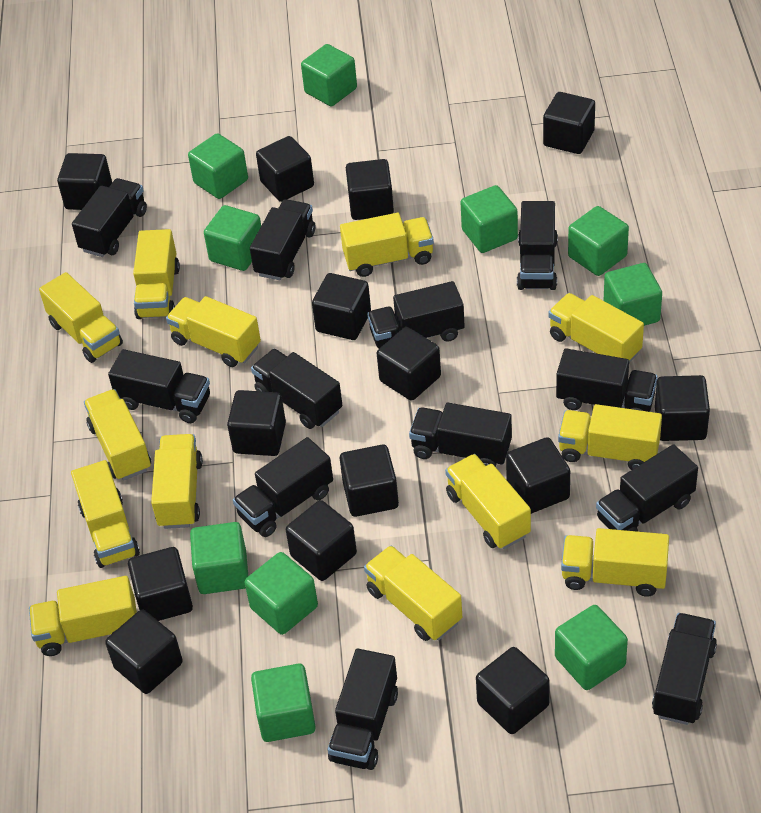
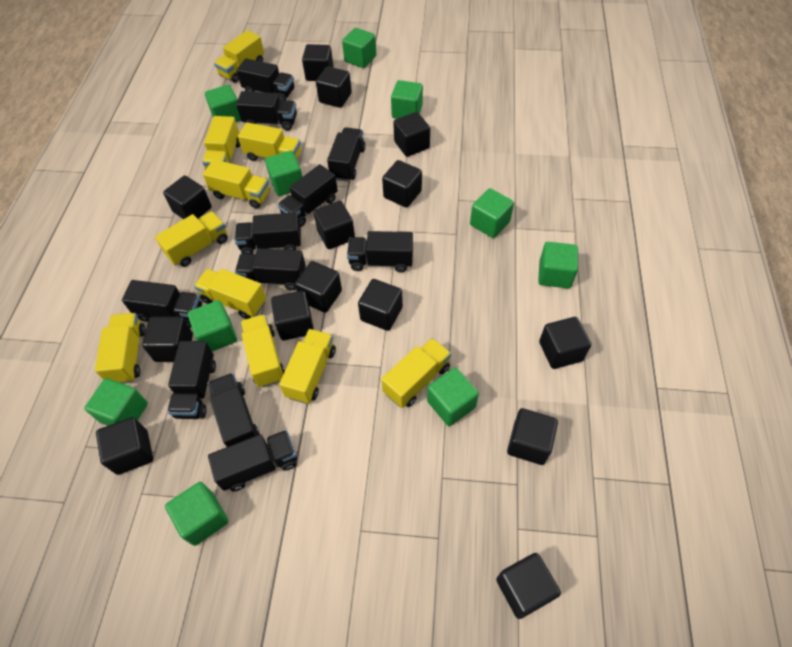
black truck: [72,178,147,257] [108,349,210,423] [233,437,333,537] [250,199,315,280] [251,349,342,429] [328,649,398,770] [367,281,465,349] [409,403,512,467] [517,201,558,290] [556,348,658,412] [596,444,698,532] [652,613,717,725] = 12 -> [122,280,202,328] [167,341,216,419] [207,373,259,447] [208,430,297,491] [235,212,301,254] [235,248,306,291] [236,91,297,131] [237,58,294,101] [278,164,338,227] [327,127,366,182] [347,231,413,272] = 11
yellow truck: [29,576,137,656] [39,272,123,363] [71,460,140,568] [84,389,151,481] [133,229,180,319] [151,434,203,529] [166,296,261,367] [340,213,434,277] [364,545,462,641] [445,454,531,549] [548,293,644,363] [558,404,662,470] [561,528,669,597] = 13 -> [95,313,146,384] [155,211,228,267] [194,269,266,319] [202,116,241,170] [203,159,270,208] [214,30,264,83] [238,122,301,161] [241,314,285,387] [279,329,336,404] [381,338,451,408] = 10

